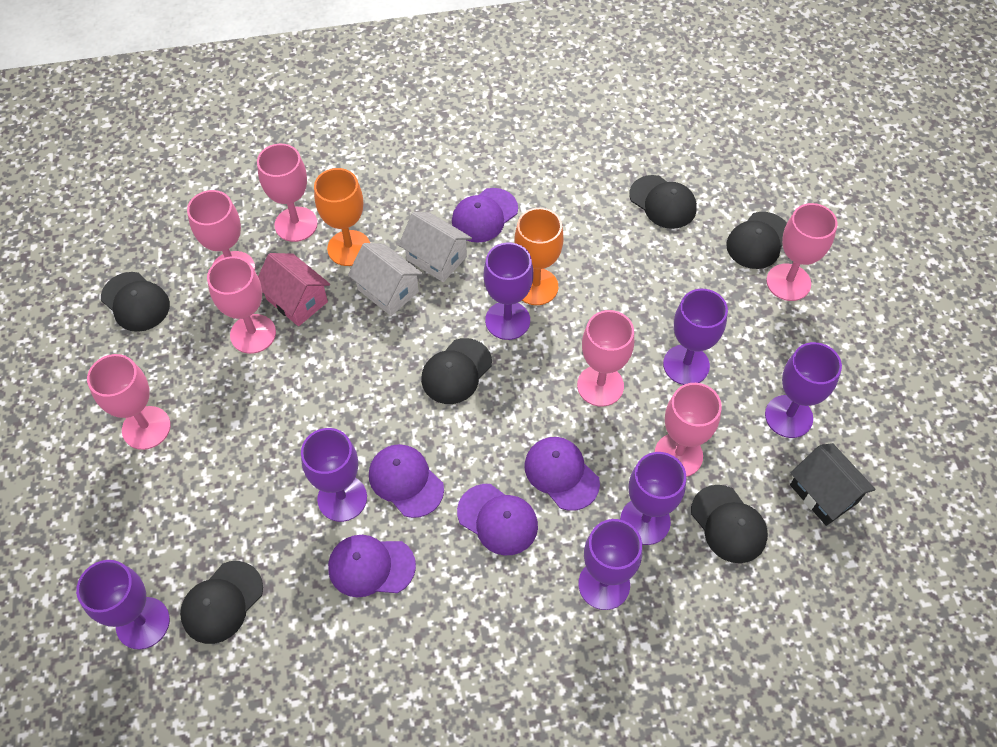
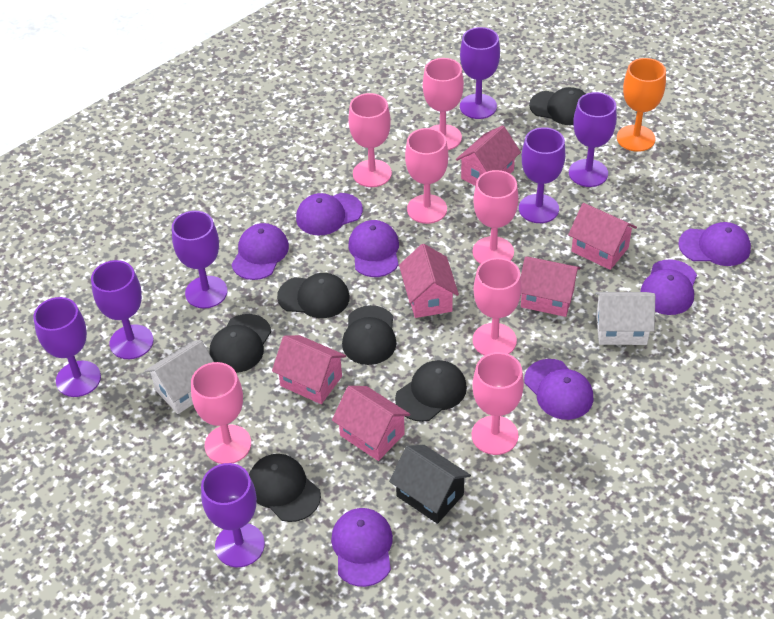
orange goblet: [314,168,370,266] [515,208,563,305] = 2 -> [617,58,666,152] = 1
pink house: [258,253,330,326] = 1 -> [272,335,346,404] [332,386,410,461] [399,244,459,318] [456,125,521,186] [521,257,581,317] [568,203,637,270] = 6
purple cap: [328,535,416,597] [369,444,444,518] [452,188,518,243] [457,484,538,555] [524,437,600,511] = 5 -> [231,223,289,280] [296,193,363,235] [331,508,393,587] [348,220,399,277] [524,359,593,420] [640,259,697,315] [678,222,751,266] = 7

